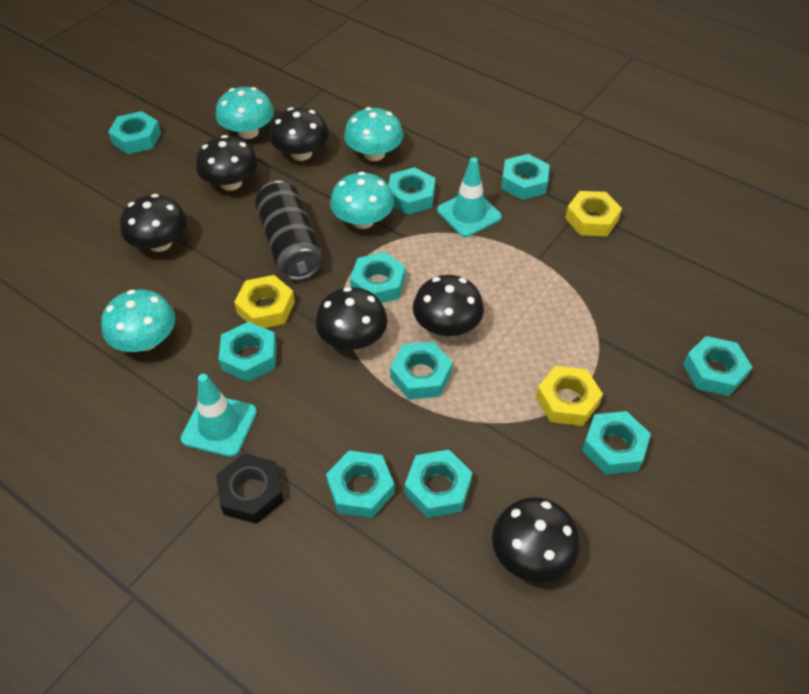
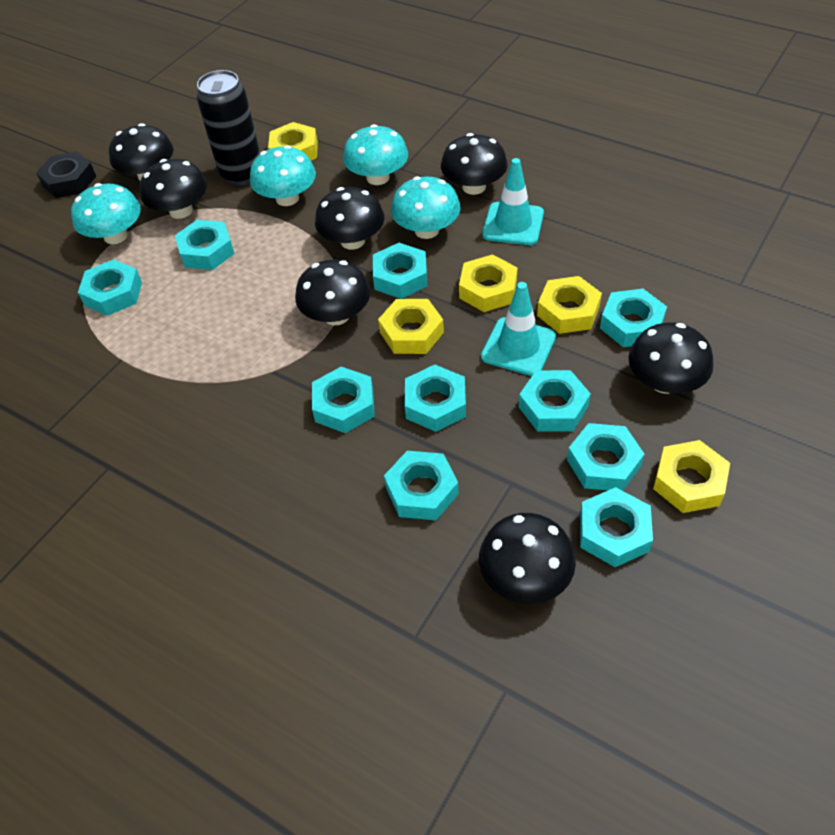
black mushroom: [120,194,187,252] [196,135,258,191] [269,107,329,161] [315,287,387,350] [413,275,484,336] [492,497,580,583] = 6 -> [109,123,174,180] [140,159,207,219] [295,259,370,325] [315,187,384,250] [441,133,508,195] [479,513,576,604] [628,323,714,394] = 7
yellow nut: [234,275,295,328] [536,366,603,426] [565,191,622,236] = 3 -> [268,122,318,160] [378,299,444,354] [459,254,518,312] [537,276,602,334] [653,440,730,513] = 5

